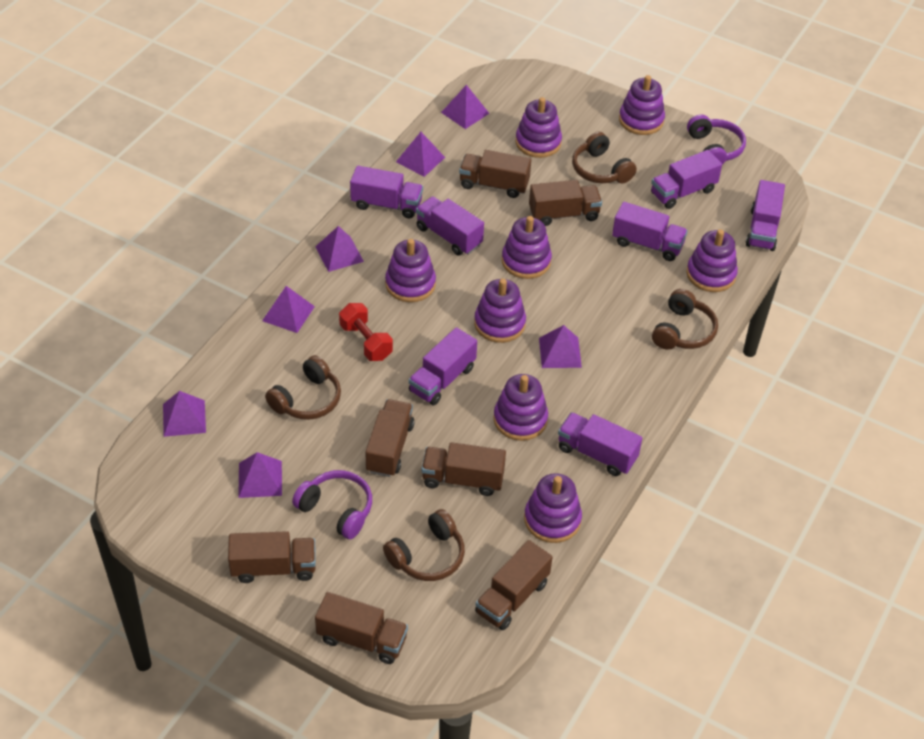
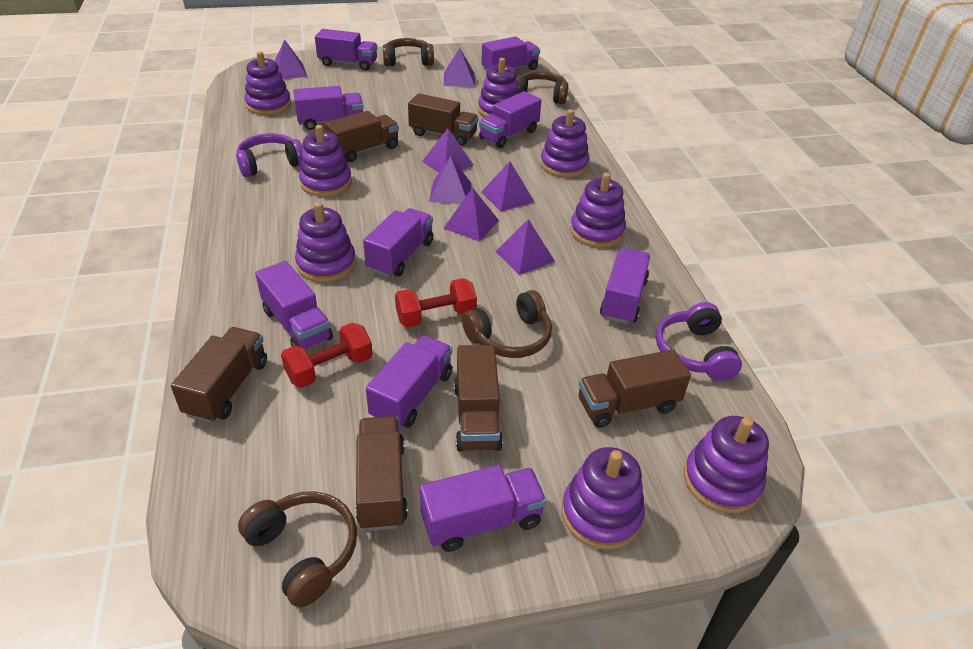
brown truck: [228,531,315,583] [315,592,408,664] [365,399,414,477] [421,442,506,496] [459,150,531,198] [475,540,553,630] [529,180,602,226] = 7 -> [171,327,267,423] [325,111,399,162] [356,416,408,531] [408,93,478,146] [454,345,503,452] [579,350,691,428] = 6
purple truck: [350,166,423,218] [409,327,477,405] [416,196,484,255] [558,412,642,476] [612,202,688,261] [651,150,722,209] [746,180,785,251] = 7 -> [255,261,333,350] [293,86,363,130] [315,29,377,71] [363,208,434,277] [366,335,453,428] [420,465,547,552] [479,91,541,148] [481,36,540,71] [600,248,650,324] = 9
red dumbbell: [339,303,393,361] = 1 -> [281,323,373,388] [395,278,477,328] = 2

